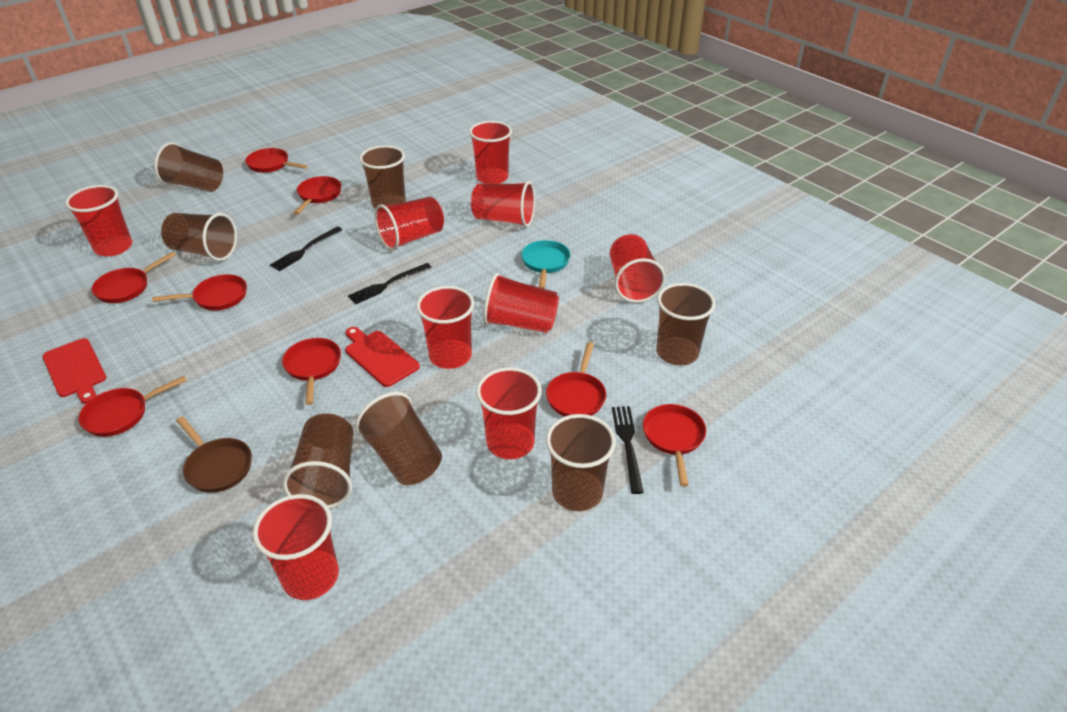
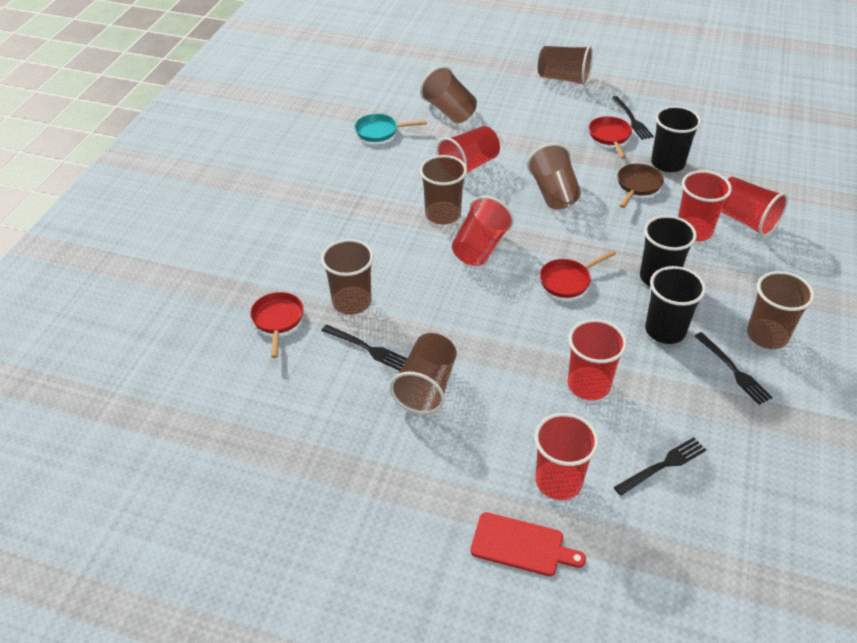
black cup: none = 0 -> [640,215,697,286] [645,266,706,344] [651,106,701,172] = 3
black fork: [270,226,343,271] [348,263,432,304] [612,406,644,494] = 3 -> [321,324,407,371] [611,96,654,140] [614,437,706,496] [695,332,773,405] = 4
red cup: [65,185,132,256] [253,494,339,600] [375,197,444,251] [416,286,475,369] [469,121,512,184] [471,181,535,227] [476,367,542,459] [483,273,559,333] [610,234,666,303] = 9 -> [436,126,500,173] [452,196,514,266] [534,413,599,500] [568,319,627,401] [678,170,732,241] [721,177,788,237] = 6
red cutting board: [42,338,107,404] [345,327,420,387] = 2 -> [470,512,586,576] = 1
red pan: [79,376,187,437] [92,252,176,303] [152,274,247,311] [245,148,308,173] [282,338,341,405] [294,176,341,215] [546,342,606,417] [643,404,706,487] = 8 -> [250,292,304,358] [540,250,616,298] [589,116,632,159] = 3

